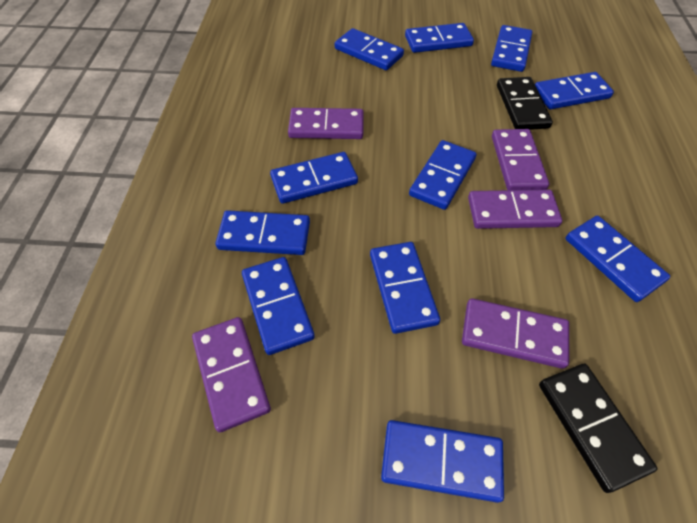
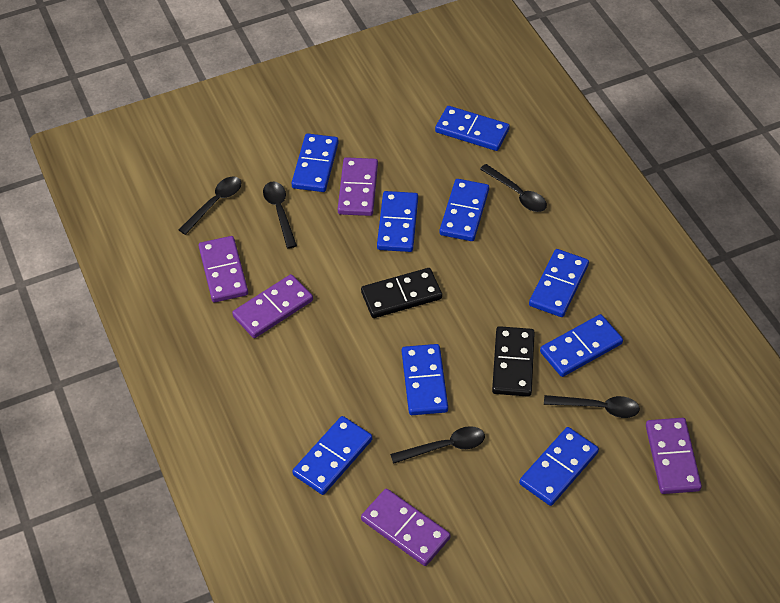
black spoon: none = 0 -> [179,177,242,235] [263,182,297,249] [390,426,485,464] [480,164,547,212] [544,395,640,418] = 5
blue domino: [216,210,310,255] [242,257,315,355] [270,152,358,204] [335,28,404,70] [370,242,440,334] [381,420,504,503] [405,23,474,53] [409,140,476,210] [491,25,532,72] [535,72,614,110] [566,216,670,302] = 11 -> [292,133,339,192] [292,416,372,495] [377,191,418,252] [402,344,448,415] [435,106,510,151] [439,179,489,241] [519,427,599,506] [529,249,589,317] [540,314,623,377] = 9

